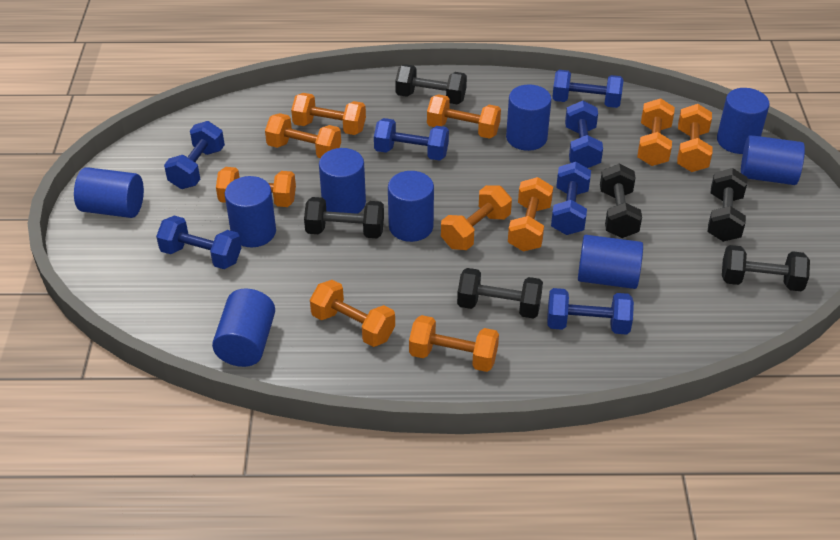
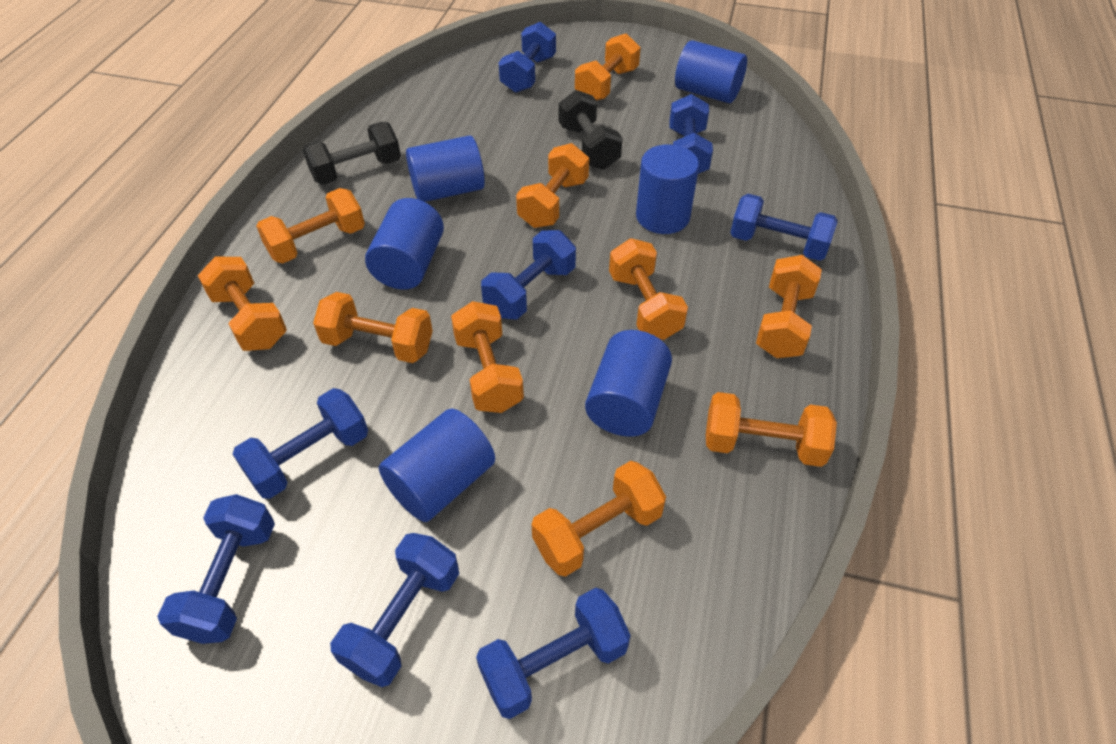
black dumbbell: [304,197,384,238] [395,64,467,104] [457,268,543,319] [600,164,642,238] [708,168,747,242] [722,245,810,291] = 6 -> [303,122,401,185] [559,90,623,170] = 2
blue cylinder: [74,167,144,218] [212,288,275,367] [225,176,276,247] [319,148,366,214] [388,171,434,242] [506,84,551,151] [578,235,643,289] [717,88,770,154] [741,135,805,185] = 9 -> [365,198,444,289] [379,409,495,522] [406,135,485,202] [585,330,672,436] [636,144,699,234] [675,40,747,103] = 6
blue dumbbell: [156,216,241,269] [164,121,225,189] [374,118,449,161] [547,288,634,335] [551,162,591,235] [552,70,624,108] [565,101,603,168] = 7 -> [157,494,275,644] [233,388,368,499] [330,533,459,687] [476,588,631,719] [481,230,576,320] [499,22,556,93] [669,94,713,174] [730,194,838,261] = 8

